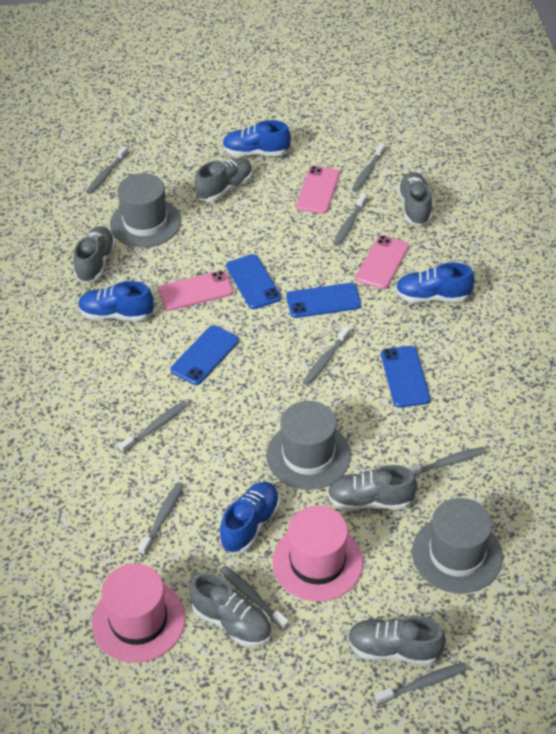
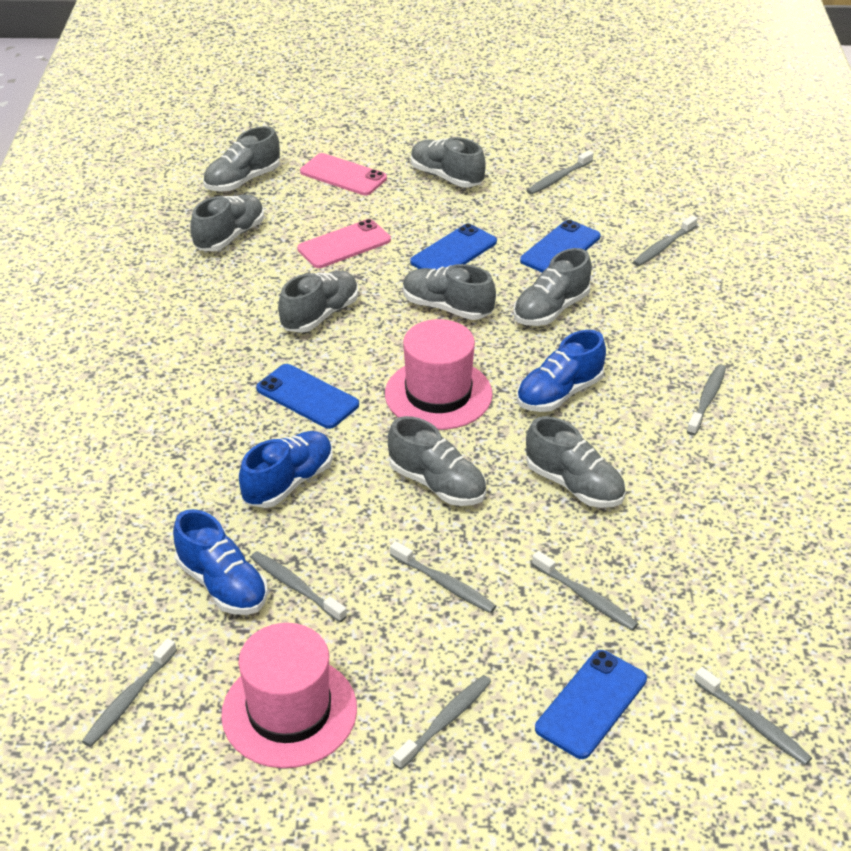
blue shoe: [78,281,154,321] [220,482,280,553] [222,120,291,156] [395,262,475,303] = 4 -> [173,509,268,615] [239,431,333,508] [517,330,606,412] = 3
grey hat: [110,173,181,247] [266,401,351,490] [412,498,503,593] = 3 -> none = 0
grey shoe: [73,226,116,283] [189,572,272,647] [194,158,253,202] [327,465,417,511] [348,616,446,665] [398,172,432,225] = 6 -> [190,194,264,251] [203,126,280,191] [278,271,358,333] [388,416,486,506] [403,264,496,320] [411,137,485,187] [513,248,592,326] [526,416,625,508] = 8
pink phone: [159,271,233,311] [296,166,340,214] [356,235,409,289] = 3 -> [297,219,391,268] [300,153,387,195] = 2

